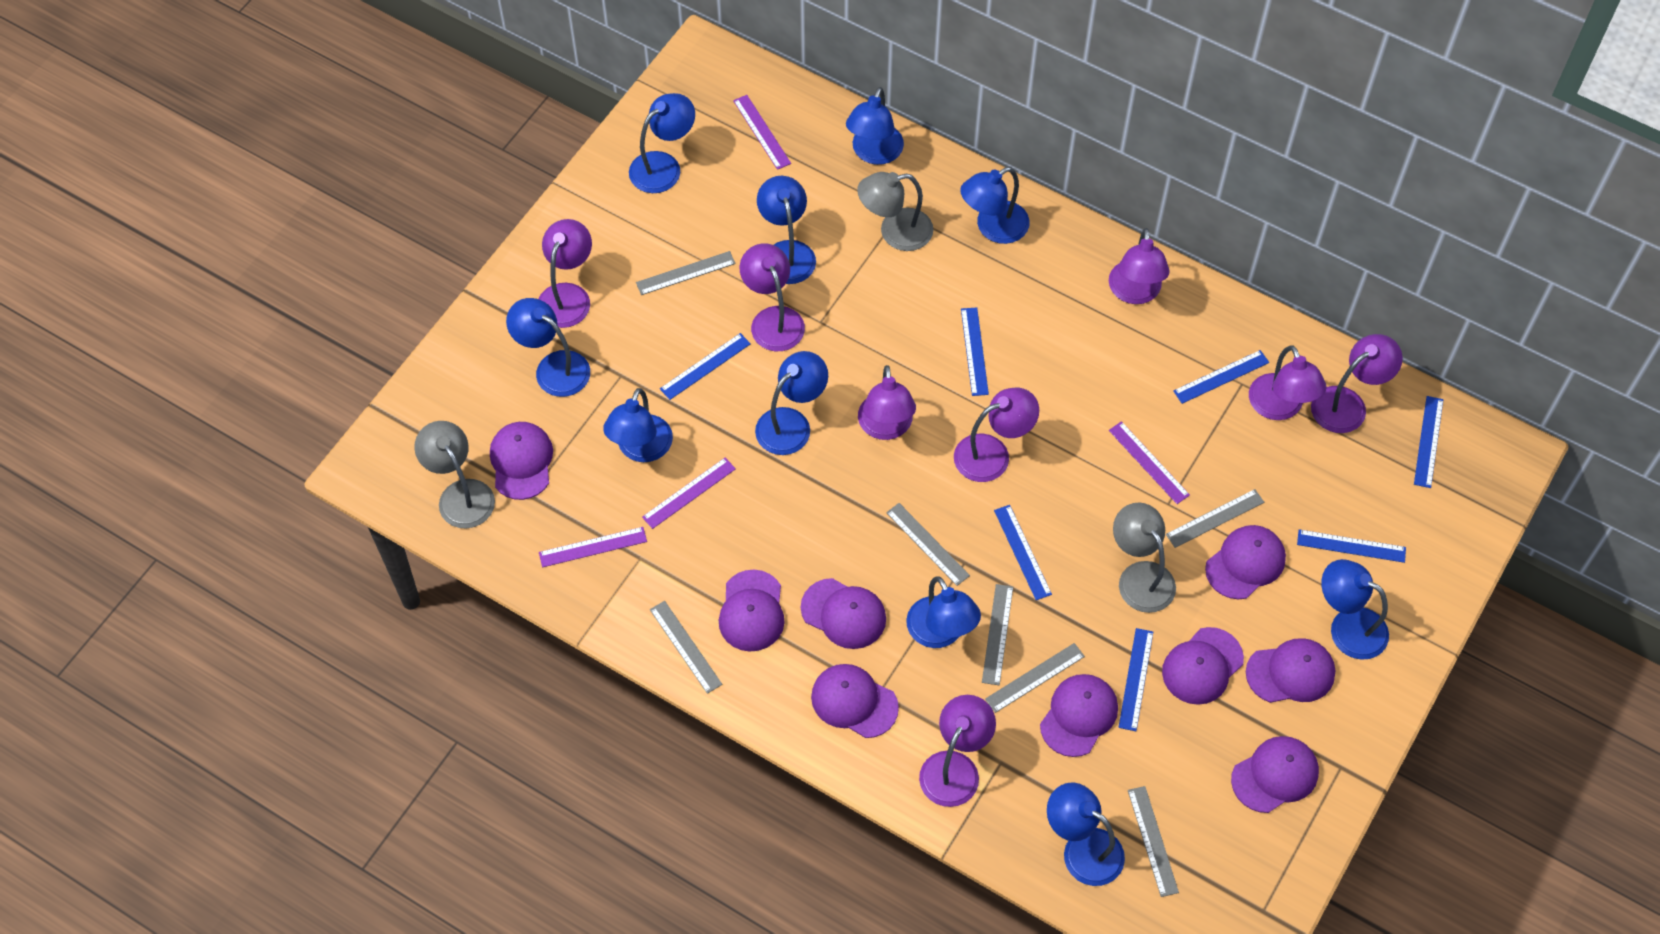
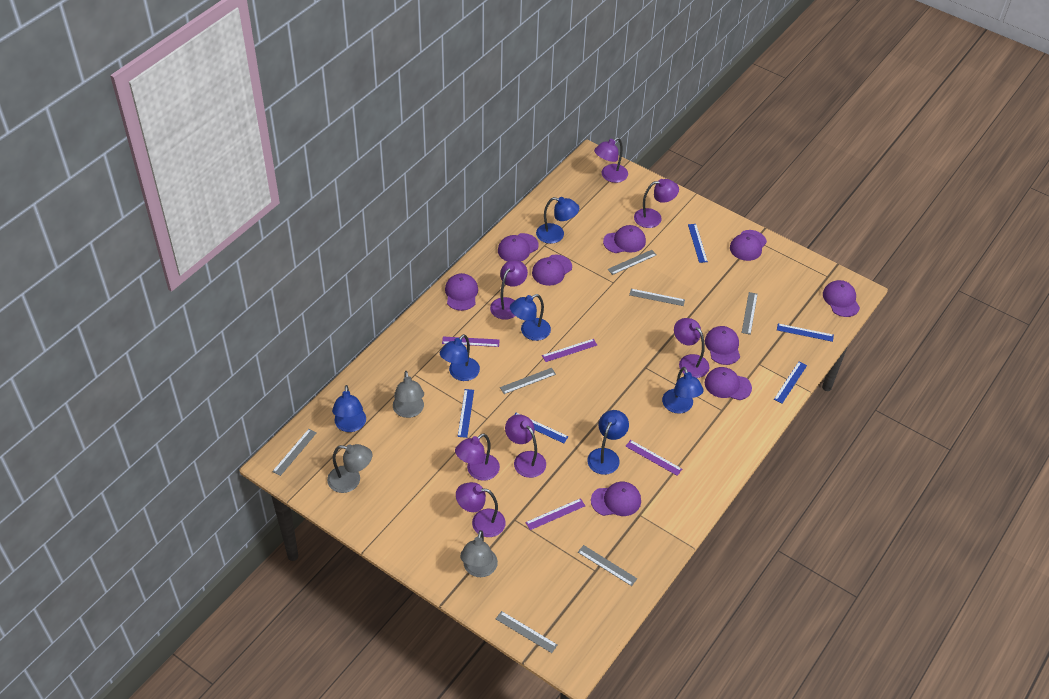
blue lamp: [506,298,590,397] [603,388,673,462] [629,93,695,193] [755,351,828,455] [757,176,816,284] [846,87,904,165] [906,576,981,648] [960,167,1030,244] [1047,782,1125,886] [1321,559,1389,660] = 10 -> [332,385,366,432] [440,334,480,381] [510,294,551,341] [536,197,580,244] [587,410,629,475] [662,367,704,414] = 6
blue ruler: [660,333,751,400] [961,307,989,396] [994,505,1052,600] [1118,628,1153,731] [1173,350,1269,404] [1297,529,1406,563] [1414,396,1443,488] = 7 -> [458,389,474,438] [514,413,569,443] [688,224,708,263] [774,362,807,403] [777,323,834,342] = 5
purple lamp: [538,219,592,328] [740,244,805,351] [858,365,916,440] [919,695,996,807] [954,388,1039,482] [1109,228,1170,304] [1249,346,1327,420] [1311,334,1403,433] = 8 -> [455,433,500,481] [456,482,506,537] [490,260,528,320] [505,414,546,478] [594,137,628,183] [634,179,679,228] [674,318,710,378] = 7

